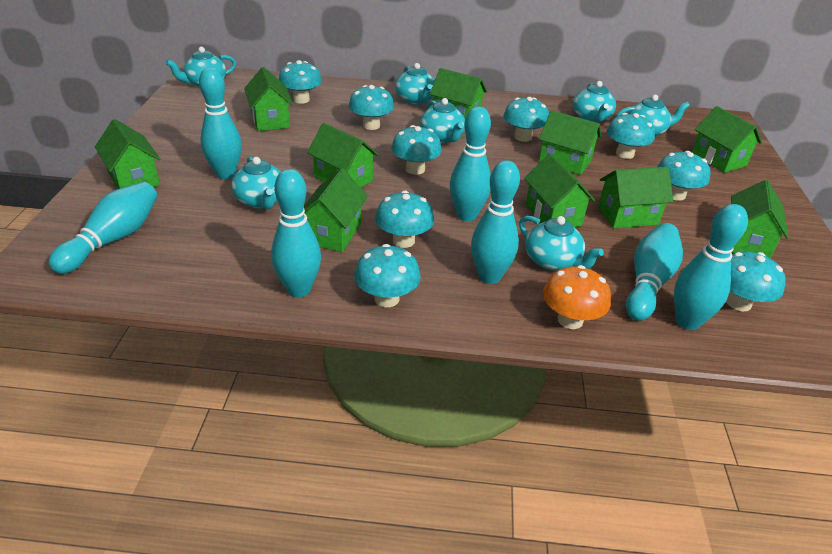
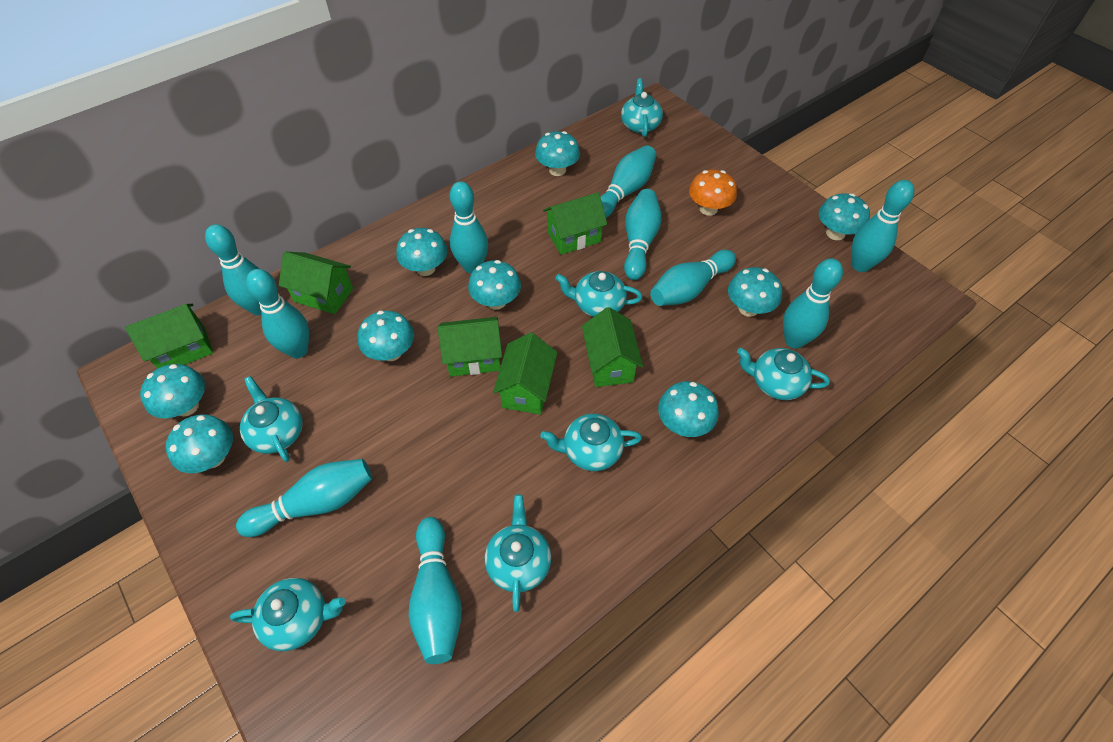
green house: [95,119,160,189] [244,67,293,131] [304,168,368,252] [307,123,379,188] [430,68,487,119] [524,154,595,227] [539,110,601,175] [598,167,673,228] [692,106,762,173] [731,180,789,258] = 10 -> [125,304,213,369] [279,252,353,314] [438,317,502,377] [493,332,558,415] [543,192,607,255] [582,307,643,387] = 6
turquoise bowling pin: [48,182,157,274] [199,67,242,179] [271,169,321,297] [450,107,491,221] [471,160,520,284] [626,223,683,321] [674,204,748,330] = 7 -> [205,224,261,316] [236,459,372,537] [246,269,309,358] [409,517,462,664] [450,181,488,274] [600,145,656,218] [624,189,662,280] [650,250,736,306] [783,258,843,349] [852,180,914,272] = 10

